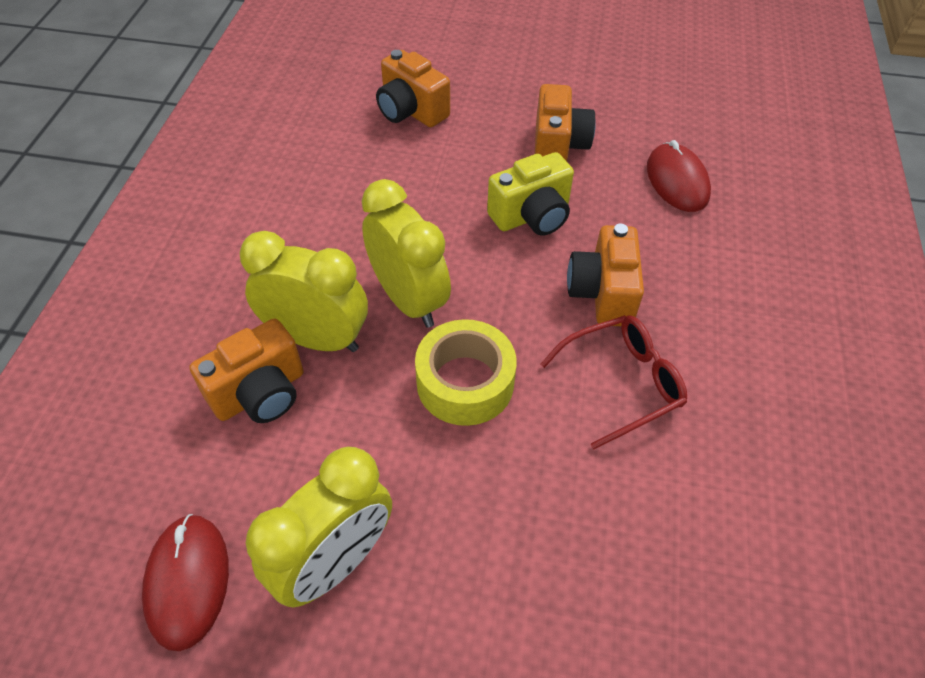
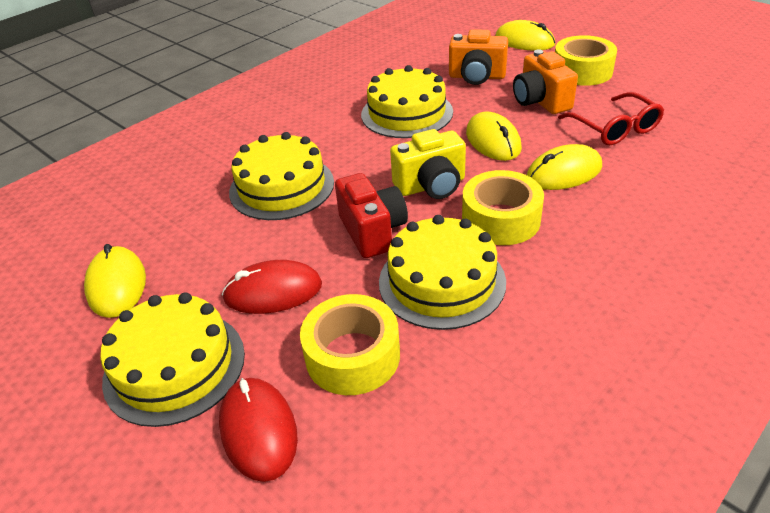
orange camera: [189,319,304,423] [376,50,450,127] [535,84,596,161] [567,224,644,326] = 4 -> [449,29,508,85] [513,49,578,114] = 2
red camera: none = 0 -> [335,173,408,258] = 1
yellow cake: none = 0 -> [100,292,245,427] [229,132,334,220] [361,65,453,138] [379,215,506,330] = 4
yellow clock: [240,231,368,352] [246,447,392,608] [362,179,451,328] = 3 -> none = 0
yellow mouse: none = 0 -> [84,244,146,318] [466,111,522,161] [495,20,555,51] [527,144,602,190] = 4
yellow tape: [415,319,517,426] = 1 -> [300,294,400,395] [462,170,544,245] [555,35,617,86] = 3

